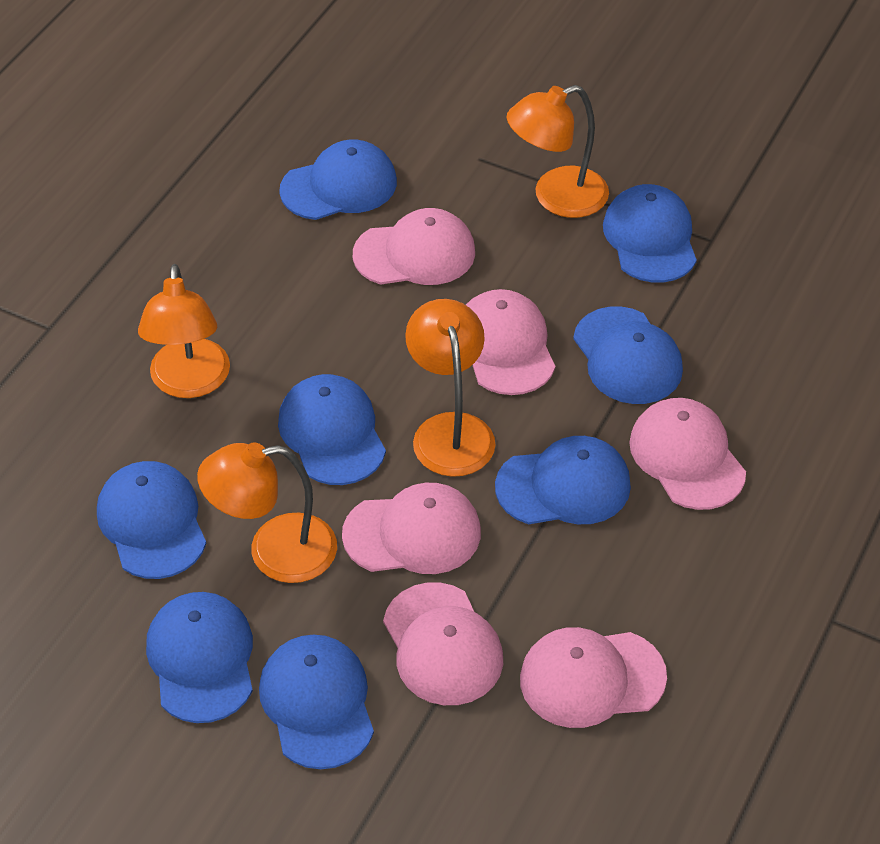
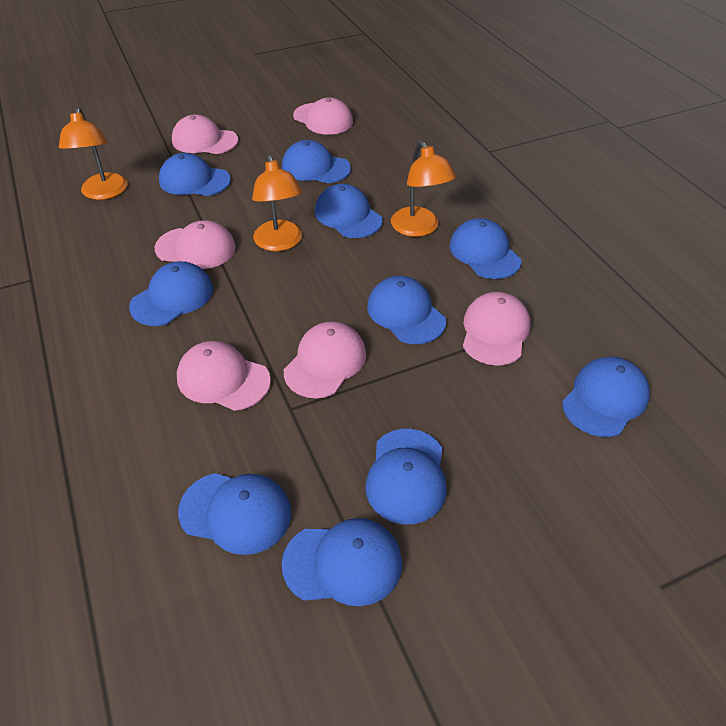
blue cap: [97,461,206,579] [146,592,253,723] [259,635,374,769] [278,374,386,485] [279,140,397,220] [495,436,631,525] [573,307,683,404] [603,184,697,283] = 8 -> [129,261,213,326] [159,153,231,196] [178,473,291,555] [282,140,351,183] [282,518,402,606] [315,184,382,238] [365,429,447,524] [367,276,446,344] [450,218,521,279] [562,357,650,437] = 10
orange lamp: [138,264,230,398] [197,442,337,583] [405,299,495,477] [507,85,609,218] = 4 -> [59,107,128,200] [252,155,302,251] [391,141,456,237] = 3

